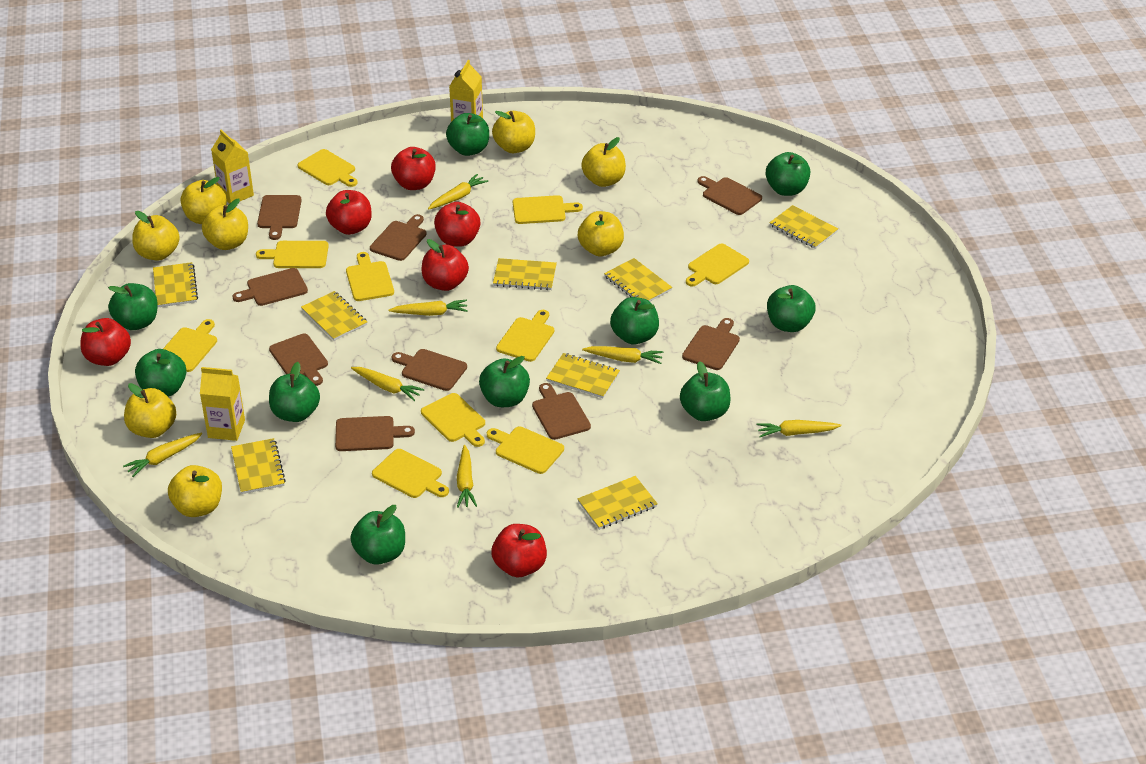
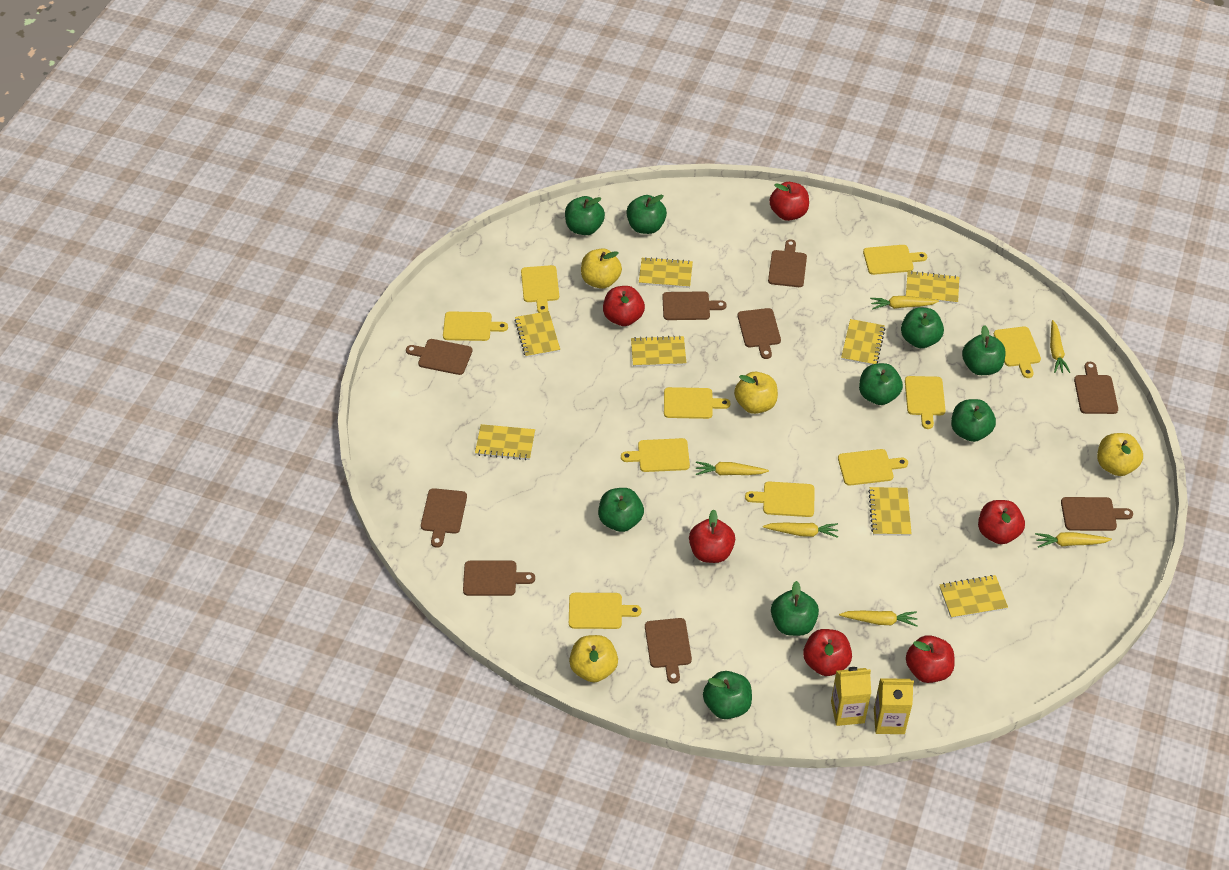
green apple: [108,283,158,330] [135,349,186,397] [269,362,320,422] [350,505,405,565] [446,113,489,156] [479,356,530,407] [610,297,659,345] [680,361,731,421] [766,152,810,196] [767,285,816,332] = 10 -> [565,196,605,235] [598,488,644,532] [626,195,667,234] [703,671,752,719] [771,581,819,636] [859,363,903,405] [901,307,944,348] [951,399,996,442] [962,325,1005,375] = 9
yellow apple: [124,383,176,438] [132,211,180,261] [168,465,222,517] [181,177,227,224] [202,199,248,250] [492,111,535,153] [578,211,624,256] [581,137,626,187] = 8 -> [569,635,618,682] [581,248,622,289] [734,372,778,414] [1097,433,1143,476] = 4
yellow carrot: [123,432,202,477] [351,367,424,401] [388,299,468,316] [428,174,488,210] [457,445,477,508] [582,346,663,364] [757,420,842,437] = 7 -> [696,462,769,475] [763,522,838,538] [839,610,918,627] [870,296,939,310] [1035,532,1112,548] [1050,320,1070,373] = 6
yellow carton: [200,367,245,441] [211,129,254,204] [449,60,483,122] = 3 -> [831,667,871,726] [874,678,914,734] = 2

